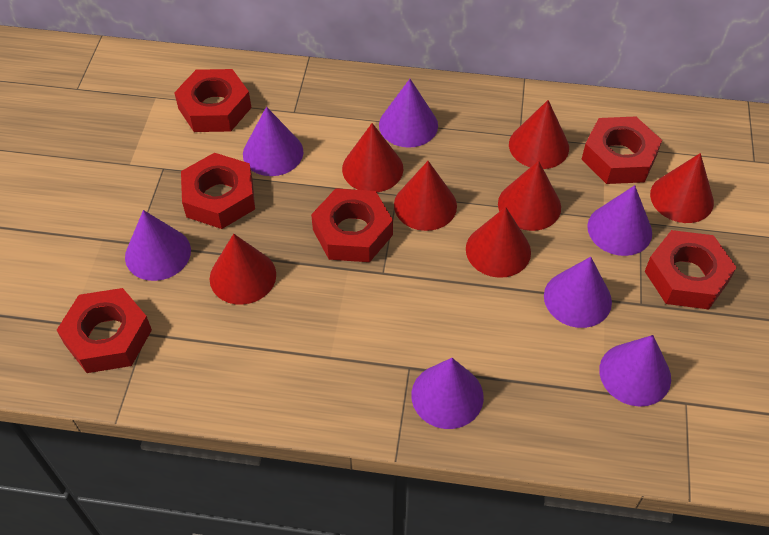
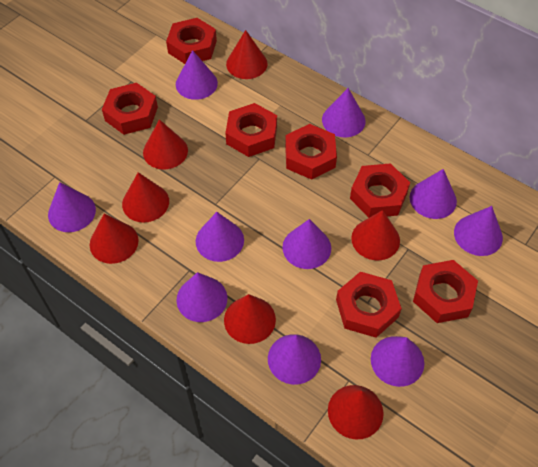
purple cone: [125,210,191,281] [243,107,303,176] [379,79,438,148] [411,358,484,429] [544,257,612,328] [587,185,652,256] [599,335,671,407] = 7 -> [48,182,96,232] [176,50,218,100] [176,272,228,322] [196,212,244,262] [268,334,321,385] [282,219,331,269] [322,88,366,137] [371,336,424,387] [410,169,457,219] [454,206,503,256] = 10
red nut: [57,288,152,373] [174,69,252,132] [181,153,255,229] [311,188,393,262] [581,117,662,184] [645,230,737,309] = 6 -> [102,83,158,135] [166,18,217,64] [225,103,277,157] [285,124,337,180] [336,272,402,338] [350,163,410,218] [413,260,478,323] = 7

